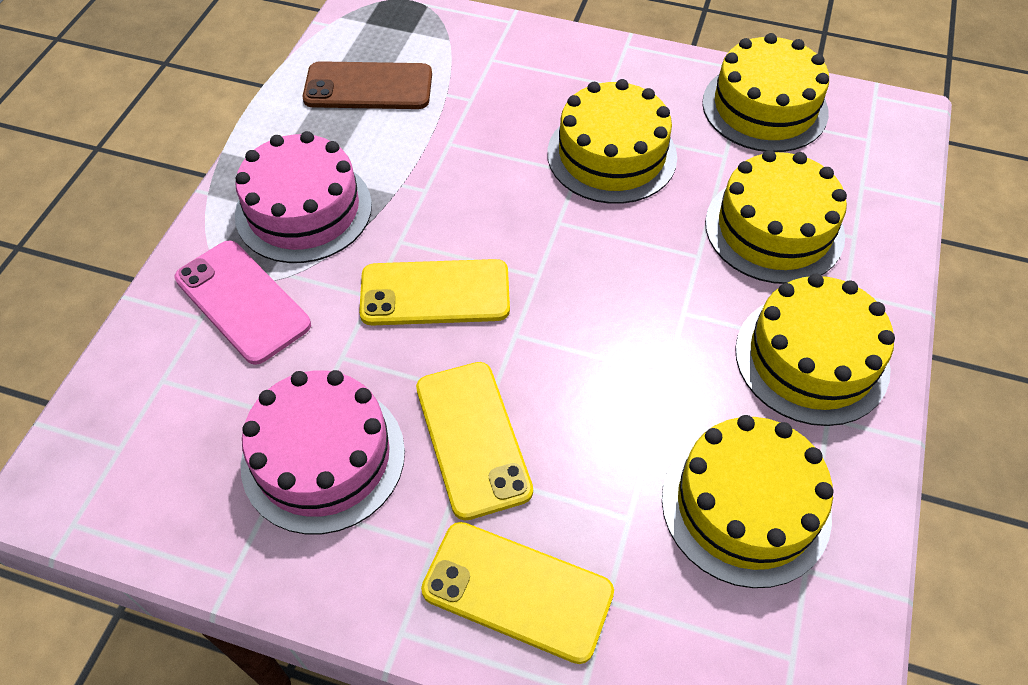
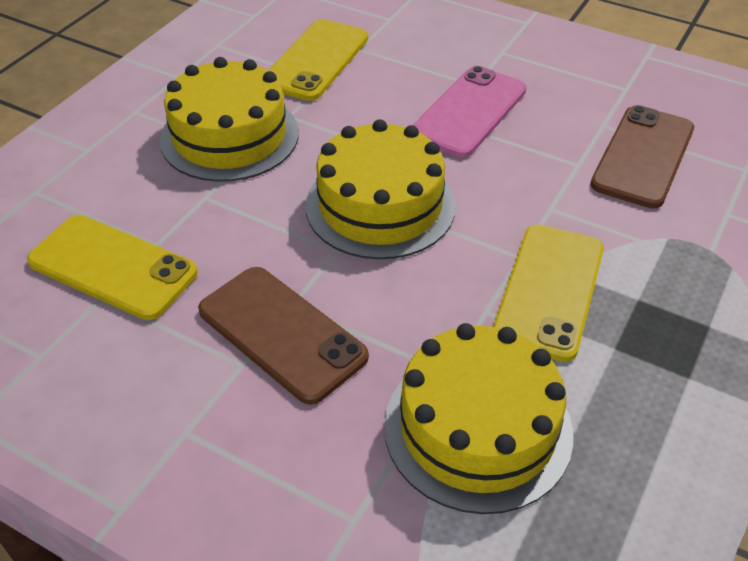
brown phone: [303,61,432,109] = 1 -> [198,267,369,405] [590,105,694,209] = 2
pink cake: [235,131,372,263] [241,370,405,534] = 2 -> none = 0
yellow cake: [547,79,677,204] [662,415,834,588] [702,33,829,152] [705,150,847,284] [735,273,895,426] = 5 -> [160,57,299,182] [306,119,456,259] [384,323,573,514] = 3

